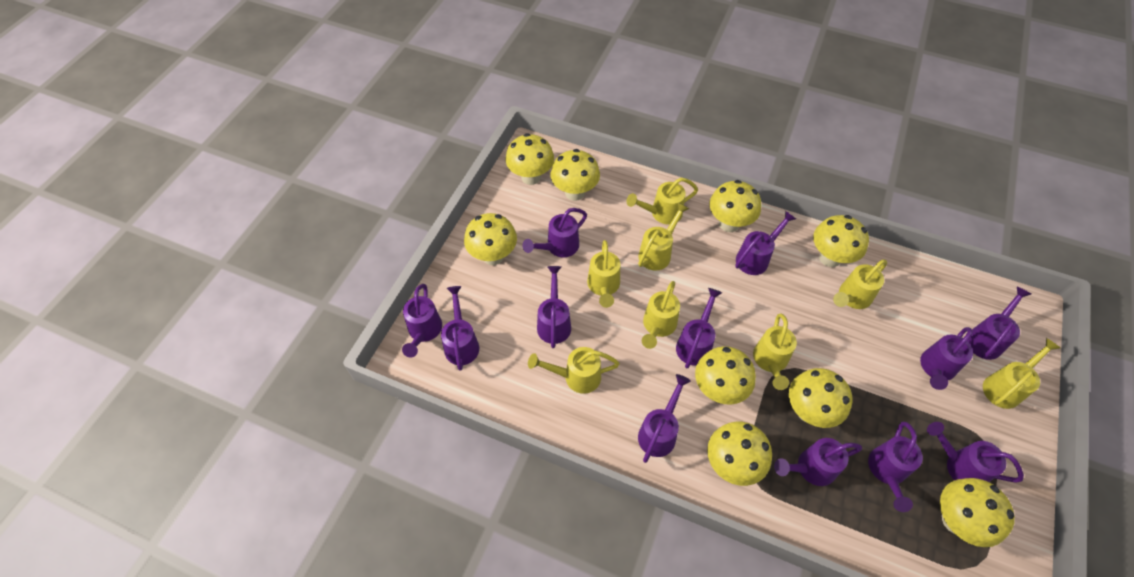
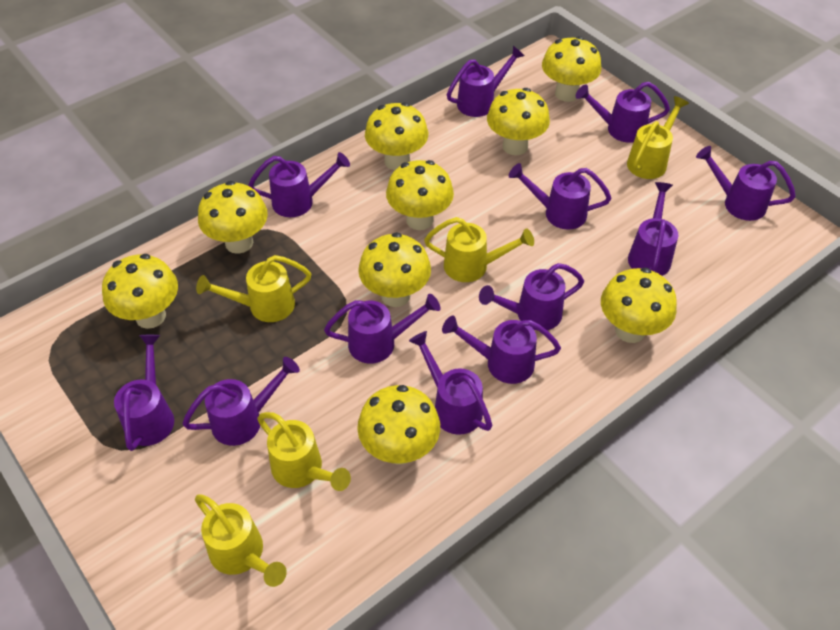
yellow watering can: [528,347,620,394] [587,240,620,308] [626,178,698,224] [638,202,689,271] [642,281,680,349] [753,313,797,390] [833,259,887,309] [983,338,1060,409] = 8 -> [195,494,287,587] [196,255,311,322] [257,412,351,491] [424,217,534,282] [627,96,689,179] = 5

